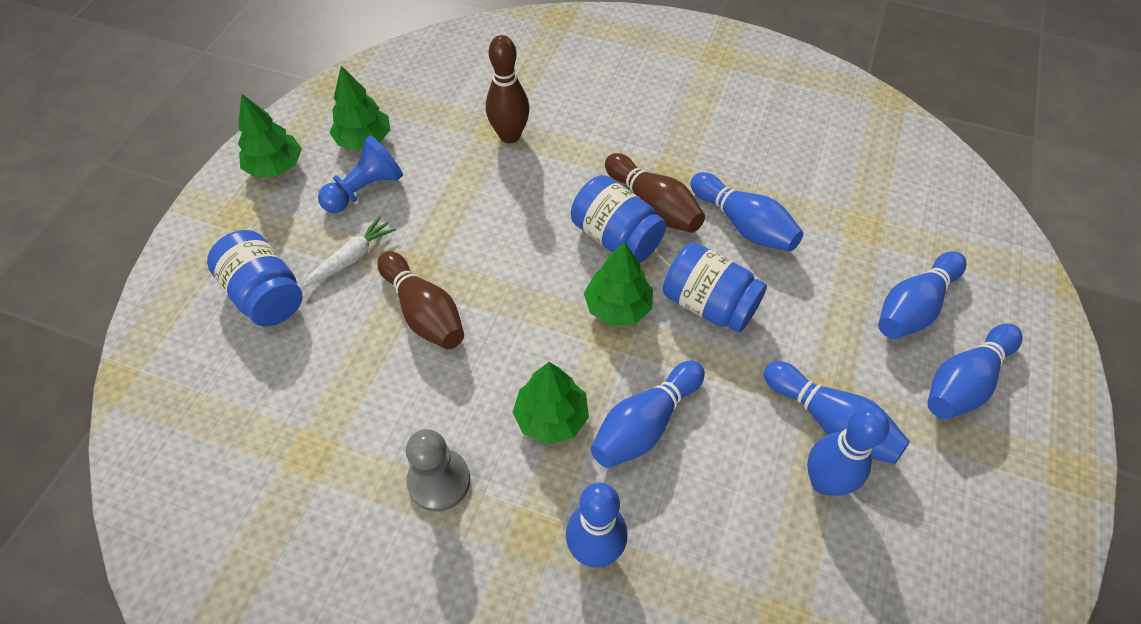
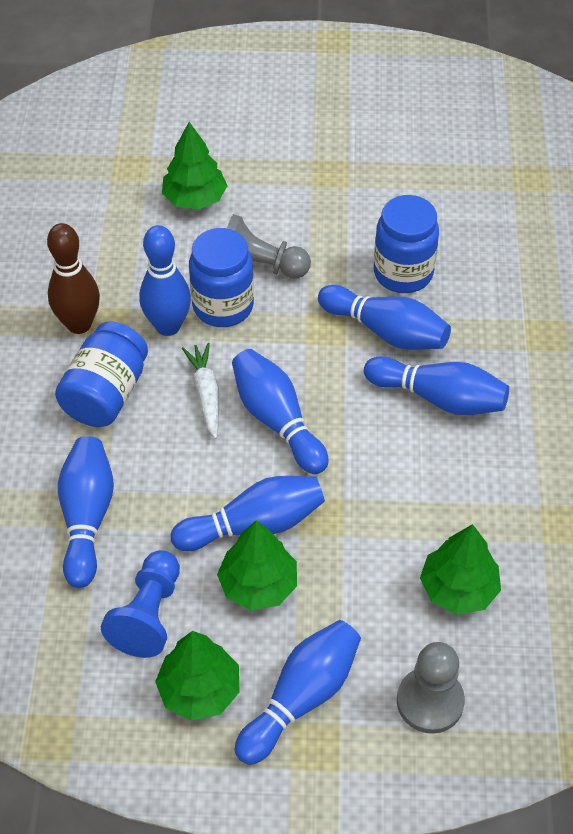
brown bowling pin: [377,251,464,349] [486,35,530,143] [605,153,705,233] = 3 -> [47,223,100,334] = 1
grey pawn: [406,429,470,512] = 1 -> [227,214,311,279] [397,642,465,734] = 2

